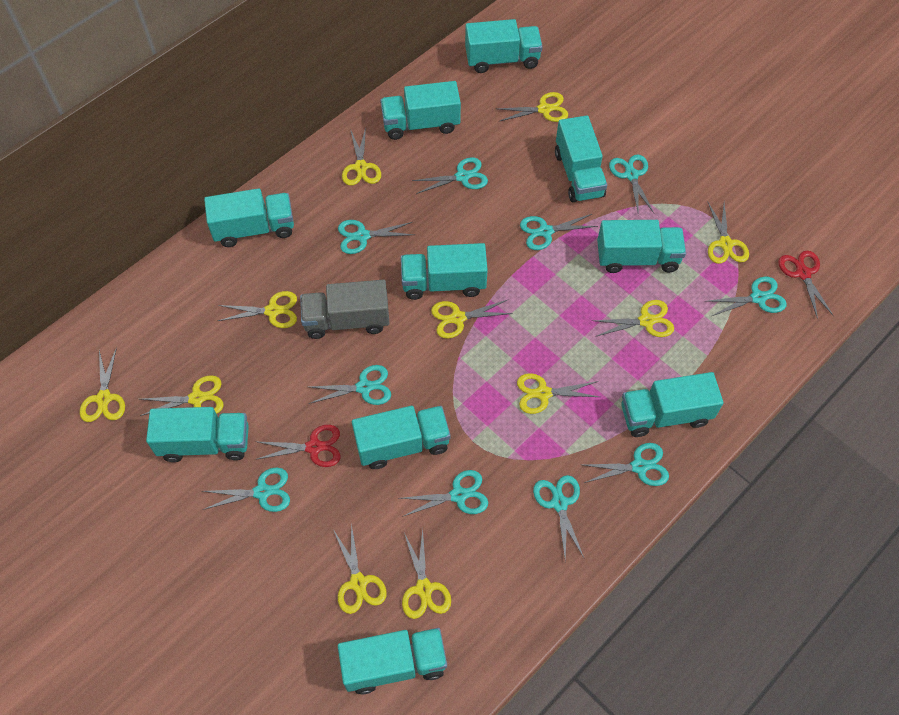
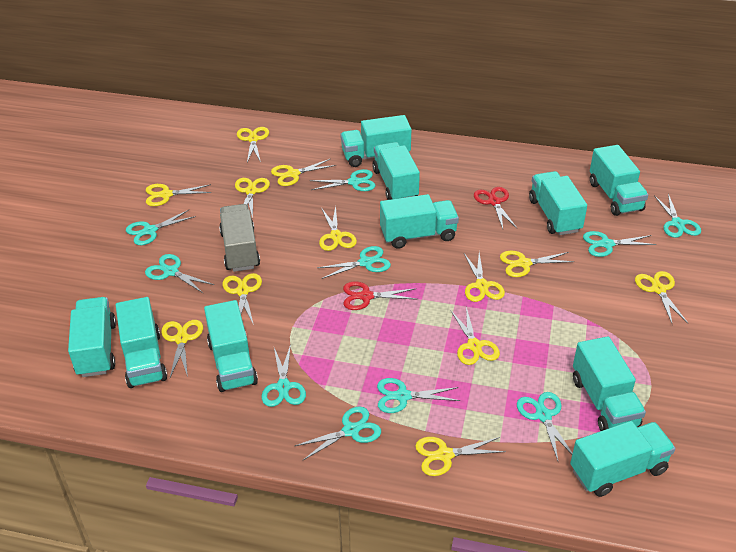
yellow scissors: [80,347,125,422] [140,375,224,416] [218,291,297,328] [334,523,387,614] [342,128,381,186] [402,529,451,619] [431,299,513,339] [497,92,568,122] [517,373,599,414] [592,300,674,337] [708,202,749,264] = 11 -> [146,184,212,206] [161,320,203,377] [223,273,262,325] [235,178,270,219] [237,127,269,162] [271,159,336,186] [319,206,357,251] [415,437,506,476] [450,307,500,365] [464,253,505,302] [500,251,574,277] [635,271,688,325] = 12

